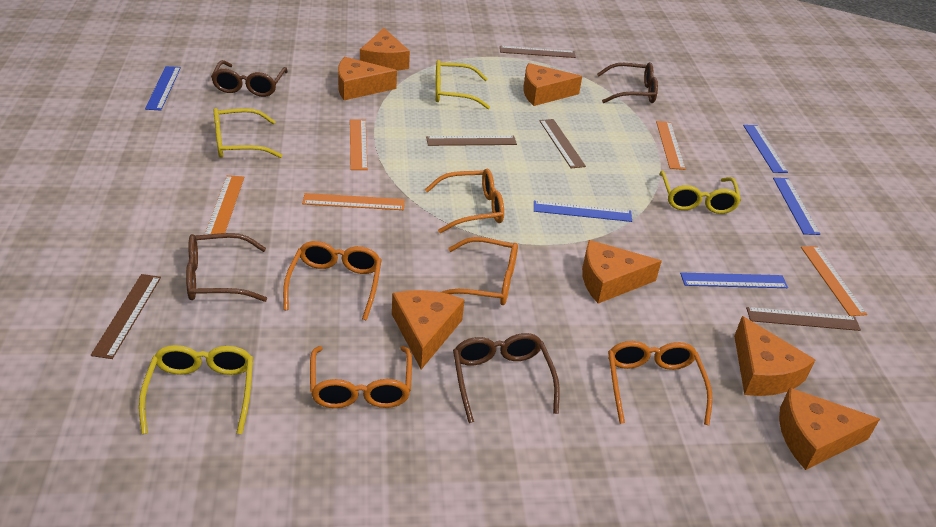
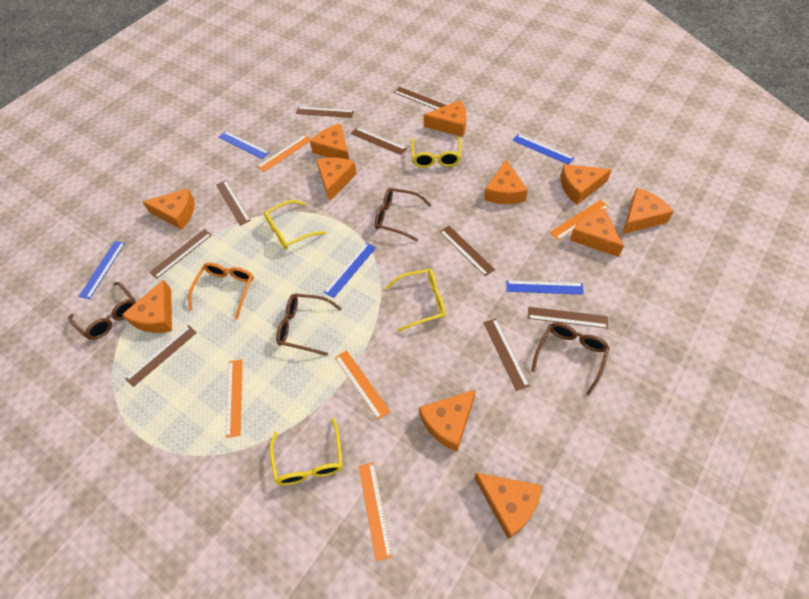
brown ruler: [91,274,161,359] [426,135,517,146] [500,46,576,58] [539,119,586,169] [746,307,861,331] = 5 -> [125,325,197,387] [149,229,212,279] [216,180,251,226] [296,107,354,118] [351,127,407,155] [394,87,446,109] [440,226,495,276] [483,318,530,391] [528,307,608,329] = 9
orange cheese: [338,57,397,100] [360,28,410,70] [392,290,465,370] [523,63,582,106] [582,240,662,303] [734,316,815,396] [779,388,880,470] = 7 -> [122,279,172,333] [143,188,195,230] [310,124,349,160] [316,157,357,202] [419,389,476,452] [424,100,466,137] [475,473,542,539] [484,159,528,204] [561,164,612,205] [570,208,624,257] [622,188,674,234] = 11
orange glasses: [283,241,382,320] [310,346,412,408] [425,169,504,233] [441,237,518,305] [608,341,713,425] = 5 -> [188,262,254,320] = 1

